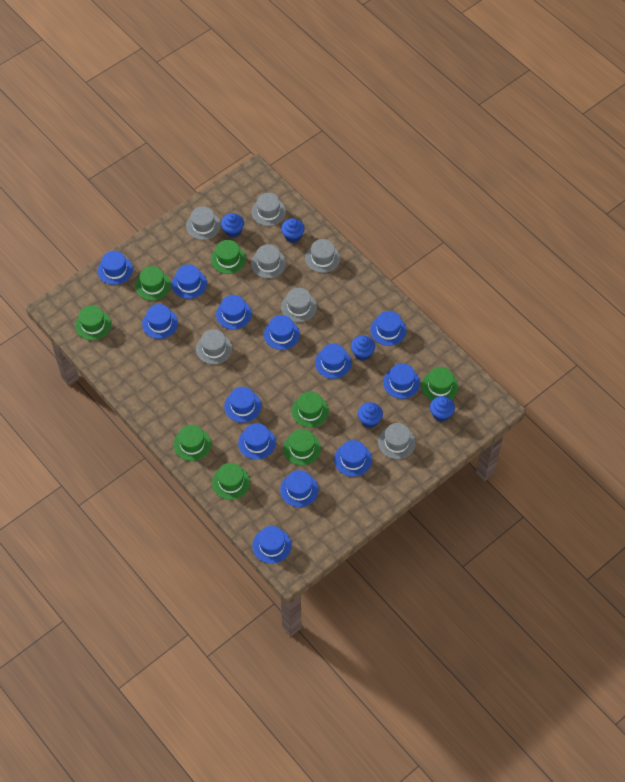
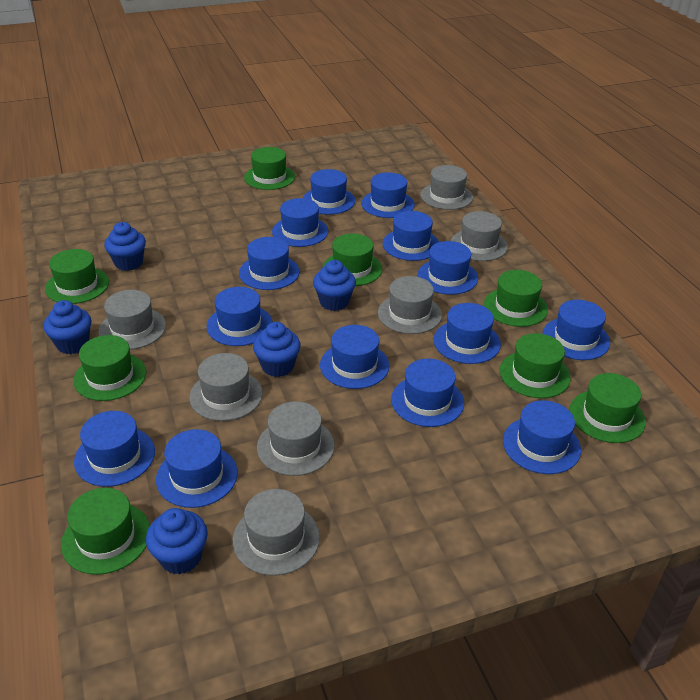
blue hat: [98,251,133,285] [142,304,178,339] [172,265,207,299] [216,295,252,329] [224,387,261,423] [238,423,276,460] [252,526,292,564] [264,315,300,350] [280,470,319,507] [315,344,352,379] [334,440,372,477] [370,311,406,346] [383,363,420,399] = 13 -> [74,411,155,487] [156,429,238,508] [207,287,272,346] [239,237,300,290] [272,198,328,247] [303,169,355,215] [320,325,389,389] [361,172,415,218] [383,211,439,261] [391,359,464,427] [418,241,478,295] [434,303,501,364] [503,400,581,474] [542,300,610,360] = 14

